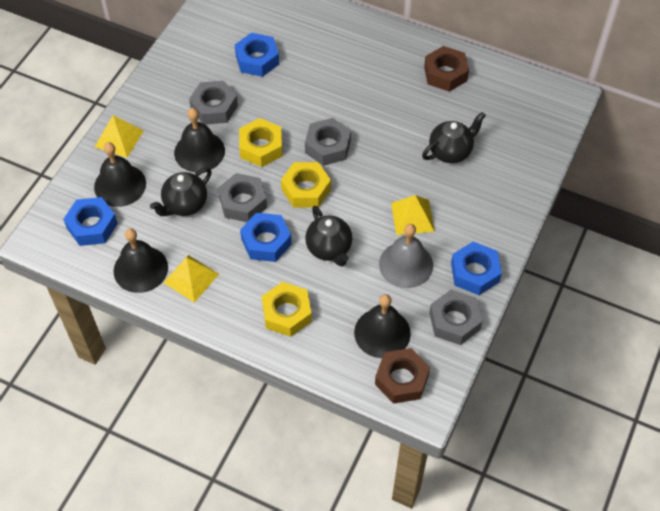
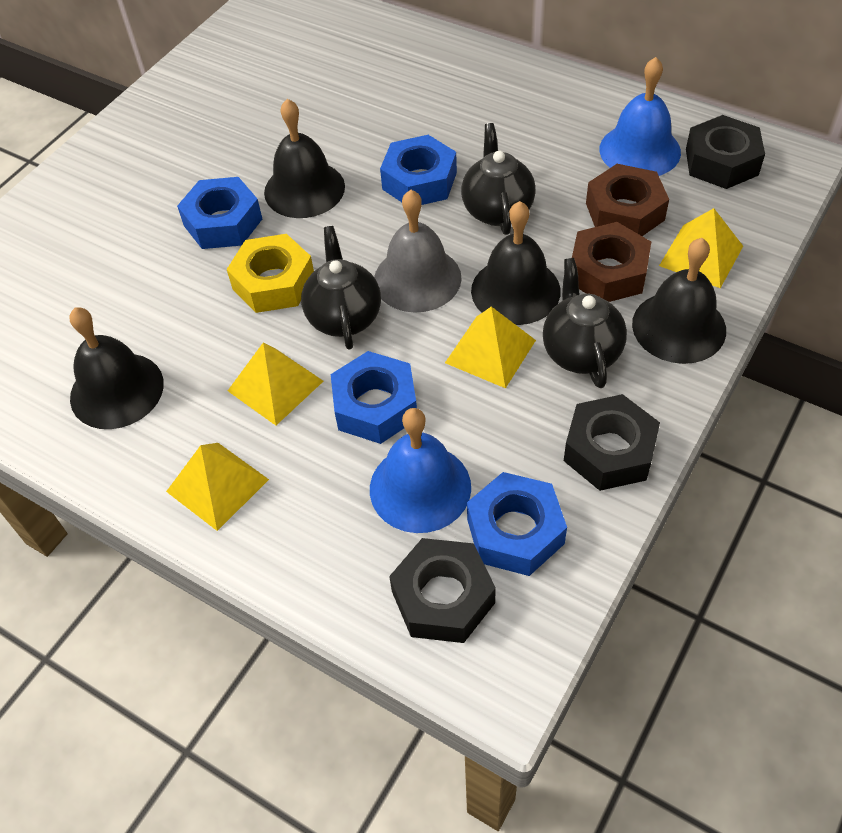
black nut: none = 0 -> [389,538,496,643] [564,394,660,491] [686,115,765,189] = 3
blue bell: none = 0 -> [370,408,471,533] [599,57,681,176] = 2
grey nut: [189,81,238,125] [218,173,267,222] [305,118,351,166] [429,290,482,345] = 4 -> none = 0
yellow nut: [239,118,282,167] [262,282,312,337] [281,162,331,208] = 3 -> [227,234,314,313] = 1
yellow pyramid: [95,116,144,158] [163,255,219,303] [391,195,435,235] = 3 -> [166,443,269,531] [228,342,323,425] [445,306,536,388] [659,208,743,288] = 4

